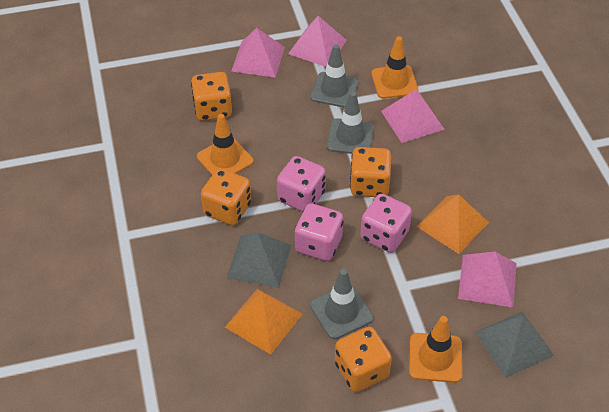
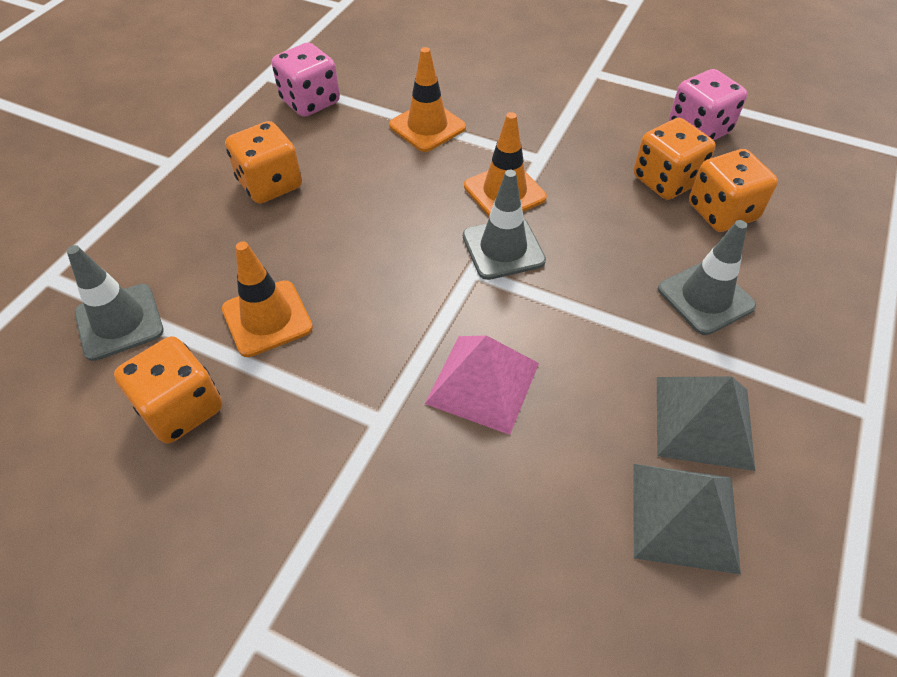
orange pyramid: [225,288,302,355] [416,194,489,254] = 2 -> none = 0
pink dice: [277,156,326,212] [295,203,343,261] [360,194,412,253] = 3 -> [272,42,340,117] [669,69,747,140] = 2
pink pyramid: [231,28,285,78] [288,16,347,67] [381,89,445,143] [458,252,517,308] = 4 -> [425,335,539,435] = 1

